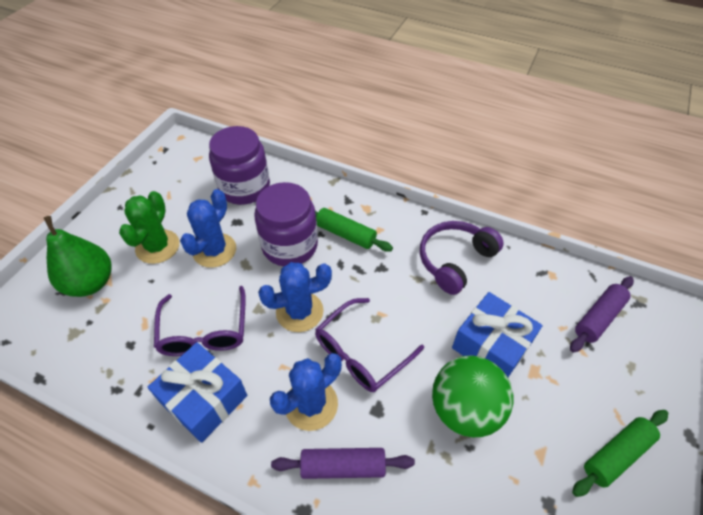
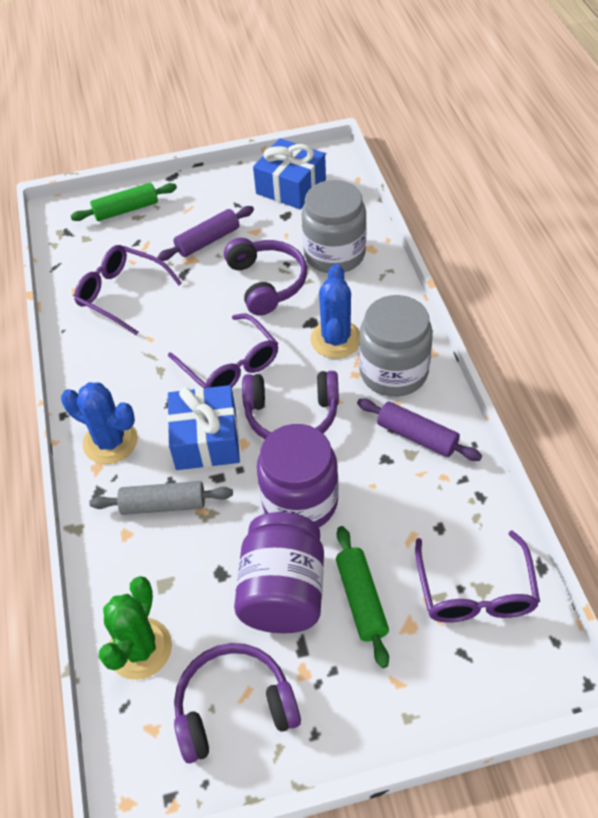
blue cactus: [180,189,236,268] [258,262,332,332] [270,353,342,431] = 3 -> [61,382,138,464] [310,264,360,359] = 2
green ball: [432,355,514,437] = 1 -> none = 0
green pear: [44,216,111,297] = 1 -> none = 0
grey jar: none = 0 -> [302,180,367,273] [359,295,433,397] = 2
grey rolling pin: none = 0 -> [90,481,233,515] = 1
purple glasses: [154,286,246,356] [315,298,424,392] = 2 -> [74,245,182,335] [168,314,278,388] [415,530,540,623] = 3
purple headphones: [420,221,504,295] = 1 -> [174,643,301,763] [224,238,307,316] [242,371,339,439] = 3

